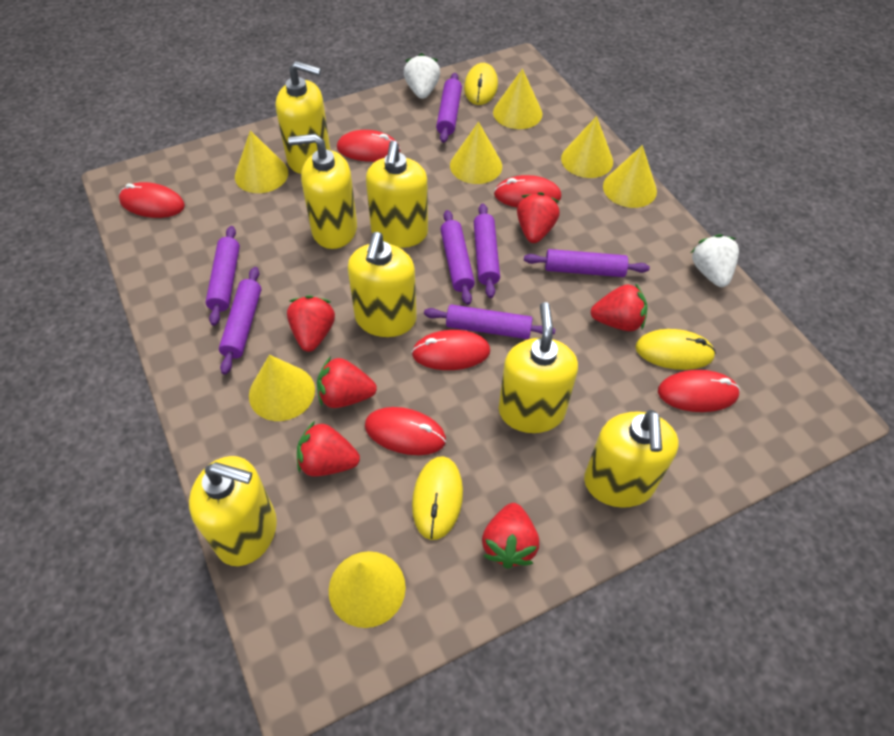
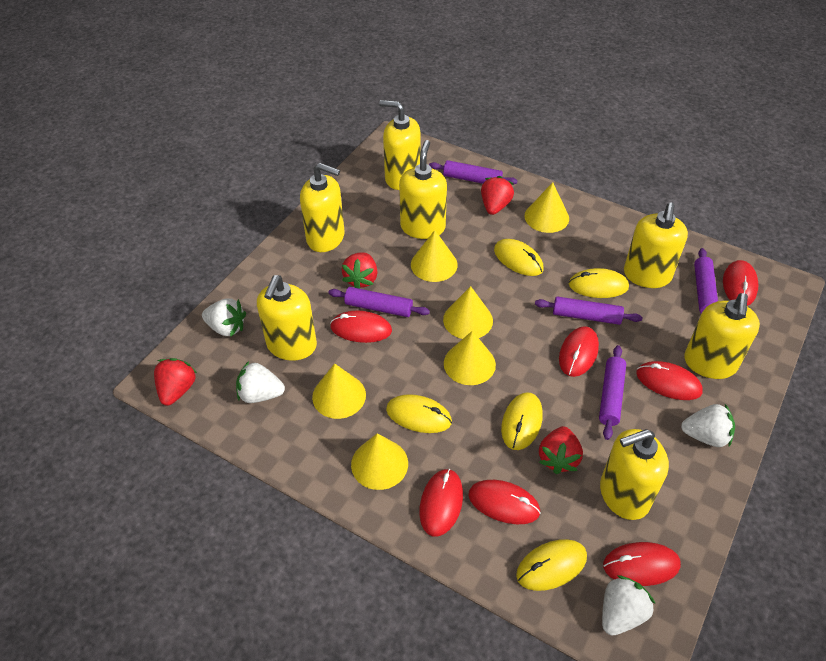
purple rolling pin: [205,226,240,326] [219,267,261,375] [424,304,555,339] [436,73,462,143] [440,210,475,305] [474,203,500,298] [524,249,650,277] = 7 -> [328,287,430,317] [429,160,518,185] [535,297,642,325] [599,345,626,440] [694,248,718,314] = 5
red mouse: [119,182,185,218] [337,130,401,162] [365,407,446,455] [412,330,490,370] [494,175,561,207] [658,370,740,412] = 6 -> [330,311,392,343] [419,469,463,536] [468,480,541,524] [559,326,599,377] [603,542,681,586] [636,361,703,400] [723,260,758,306] = 7
red strawberry: [287,295,335,352] [297,421,360,476] [317,356,377,408] [482,503,539,569] [517,192,560,243] [591,283,648,331] = 6 -> [154,358,197,406] [341,252,378,289] [481,176,514,215] [539,426,583,474] = 4
white strawberry: [404,53,440,99] [691,234,739,287] = 2 -> [202,298,246,337] [236,361,285,403] [602,575,655,635] [681,404,735,447] = 4
yellow cone: [235,130,288,193] [249,355,315,421] [329,551,406,628] [450,122,502,184] [493,69,542,129] [561,116,613,178] [603,145,657,208] = 7 -> [312,363,366,419] [351,433,408,490] [411,230,458,282] [443,286,493,339] [444,331,496,385] [524,182,569,233] = 6
yellow mouse: [412,456,463,540] [464,63,498,105] [635,329,716,370] = 3 -> [386,394,452,433] [494,239,544,276] [501,392,543,450] [516,539,587,591] [569,268,629,298] = 5

